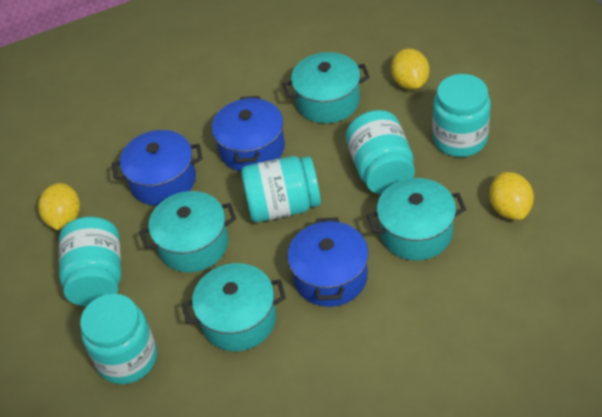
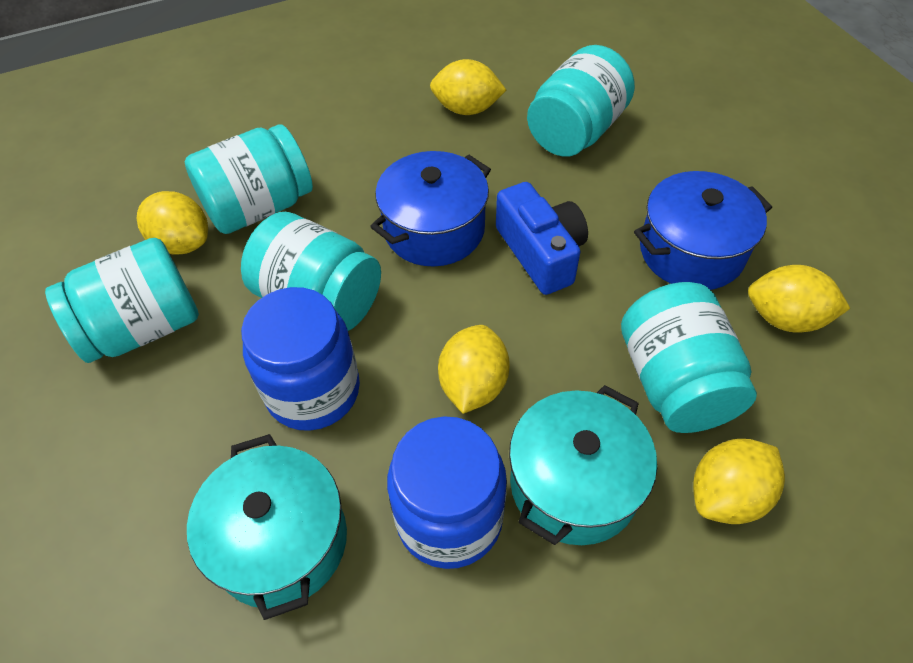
blue camera: none = 0 -> [496,182,588,295] = 1
blue jar: none = 0 -> [241,287,360,431] [387,416,507,569] = 2
blue pot: [112,130,203,206] [212,96,285,172] [287,217,369,307] = 3 -> [370,151,491,267] [634,171,772,290] = 2
turquoise pot: [140,191,236,273] [182,263,286,351] [282,52,370,123] [366,178,466,260] = 4 -> [187,434,347,620] [509,385,657,545] = 2
yellow lemon: [38,183,80,230] [391,48,429,90] [489,172,534,220] = 3 -> [137,191,208,255] [430,59,506,115] [438,325,510,414] [693,439,785,524] [748,265,851,333] = 5

